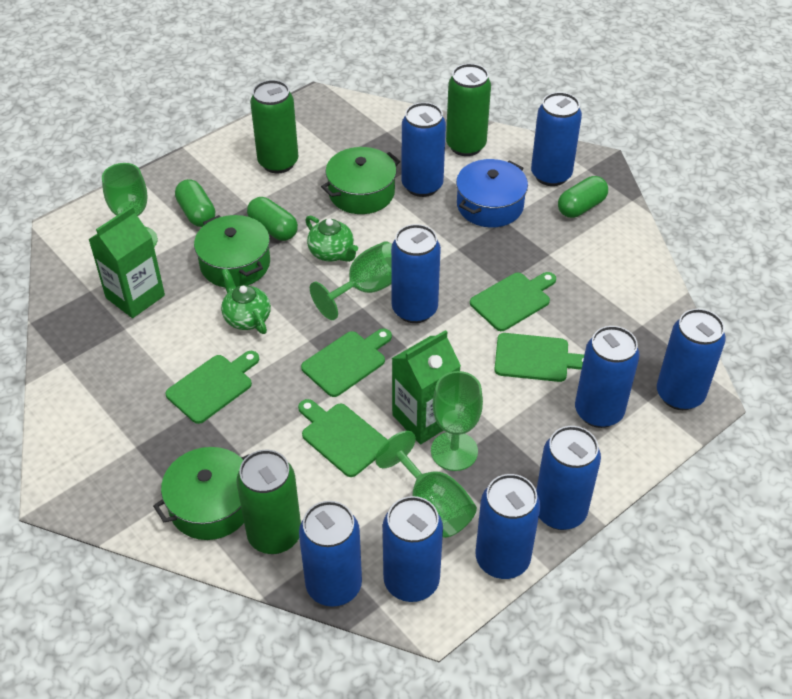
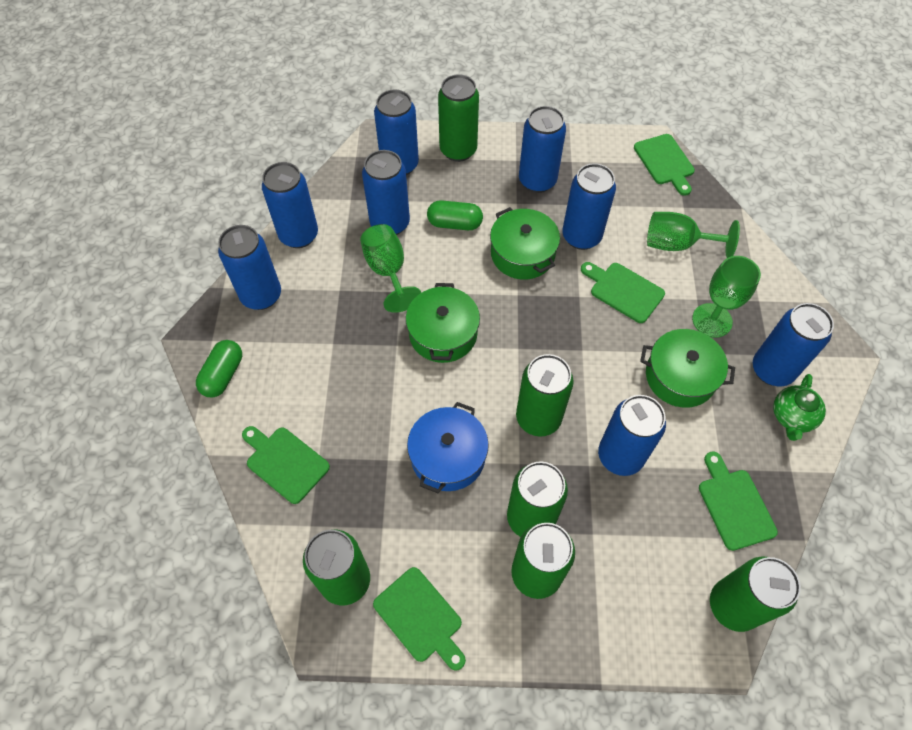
blue can: [299,501,362,607] [383,496,443,602] [391,224,441,323] [401,102,446,197] [475,474,541,579] [531,92,582,186] [536,426,601,530] [575,326,640,428] [657,309,726,410] = 9 -> [218,225,281,310] [262,162,318,248] [362,150,410,235] [374,89,419,175] [519,106,566,193] [562,163,616,250] [598,395,666,476] [753,303,834,386] = 8
green can: [236,450,301,554] [250,80,298,173] [446,64,491,156] = 3 -> [303,530,370,605] [438,74,479,162] [507,461,568,537] [511,523,575,599] [516,354,574,437] [710,556,801,632] = 6
green capsule: [175,179,215,227] [247,197,298,241] [558,176,608,218] = 3 -> [196,340,242,398] [427,200,483,230] = 2
green carton: [88,206,165,318] [392,330,461,444] = 2 -> none = 0
green goblet: [102,163,158,247] [310,241,392,320] [375,431,477,538] [431,371,483,471] = 4 -> [360,224,421,313] [647,212,740,258] [692,256,761,338] = 3
green teapot: [221,268,271,334] [305,216,358,262] = 2 -> [773,374,826,441] = 1

